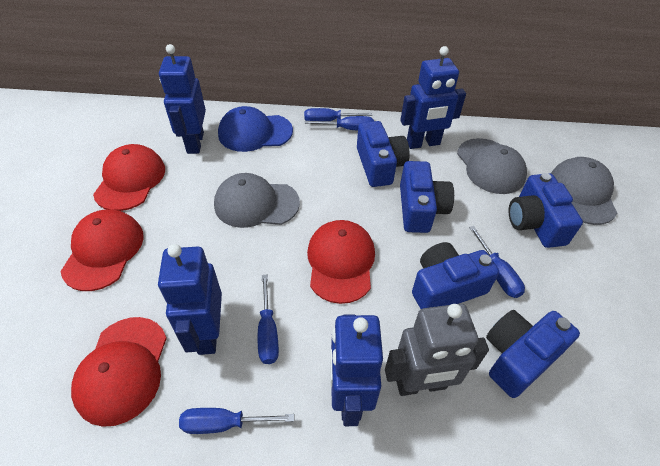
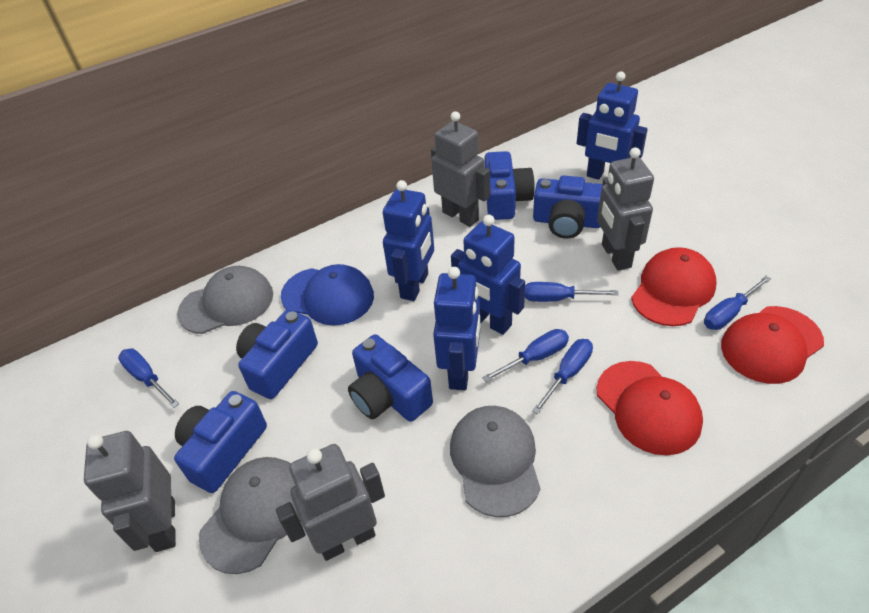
grey robot: [385,304,489,396] = 1 -> [84,431,176,552] [276,444,385,561] [431,111,490,227] [597,147,654,271] = 4
red cap: [61,210,144,291] [71,317,167,427] [93,144,165,211] [307,220,375,304] = 4 -> [597,361,703,455] [631,247,717,326] [721,306,824,384] = 3

